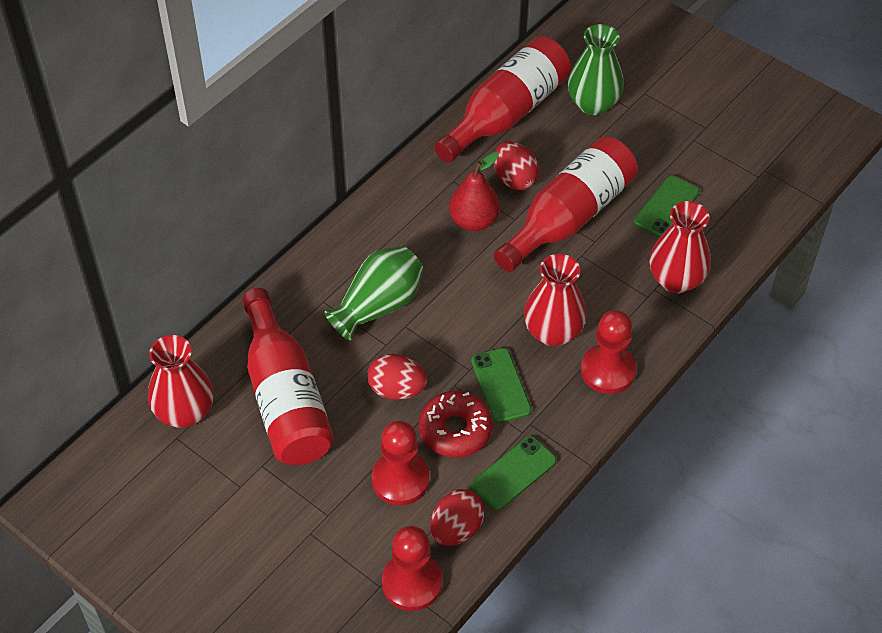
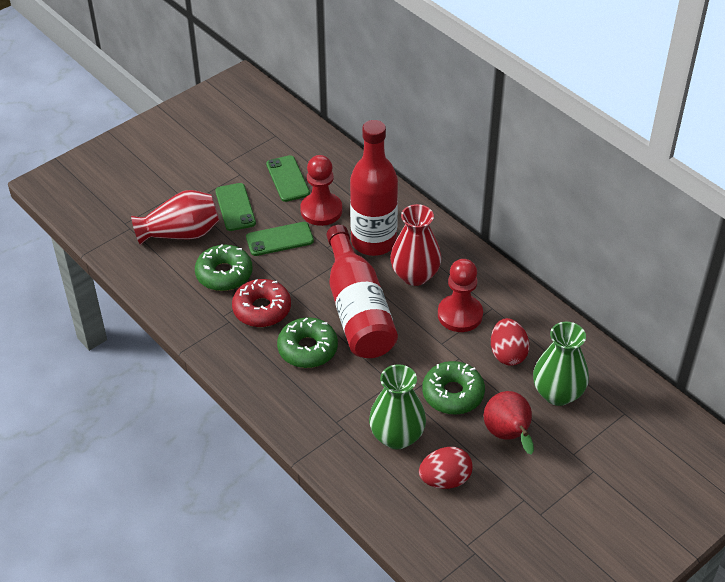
green donut: none = 0 -> [195,245,253,291] [277,317,338,368] [422,361,485,415] = 3
red bottle: [242,288,334,465] [434,36,571,162] [494,136,638,272] = 3 -> [326,225,398,358] [350,120,398,256] = 2
red egg: [367,354,427,400] [430,489,485,546] [494,141,539,190] = 3 -> [419,447,473,489] [491,318,529,366] = 2
red pawn: [372,421,429,505] [382,526,442,611] [581,310,636,394] = 3 -> [300,155,342,226] [438,259,483,332] = 2
red vase: [148,335,214,428] [524,254,587,347] [649,201,711,294] = 3 -> [131,190,219,245] [390,204,442,286] = 2

